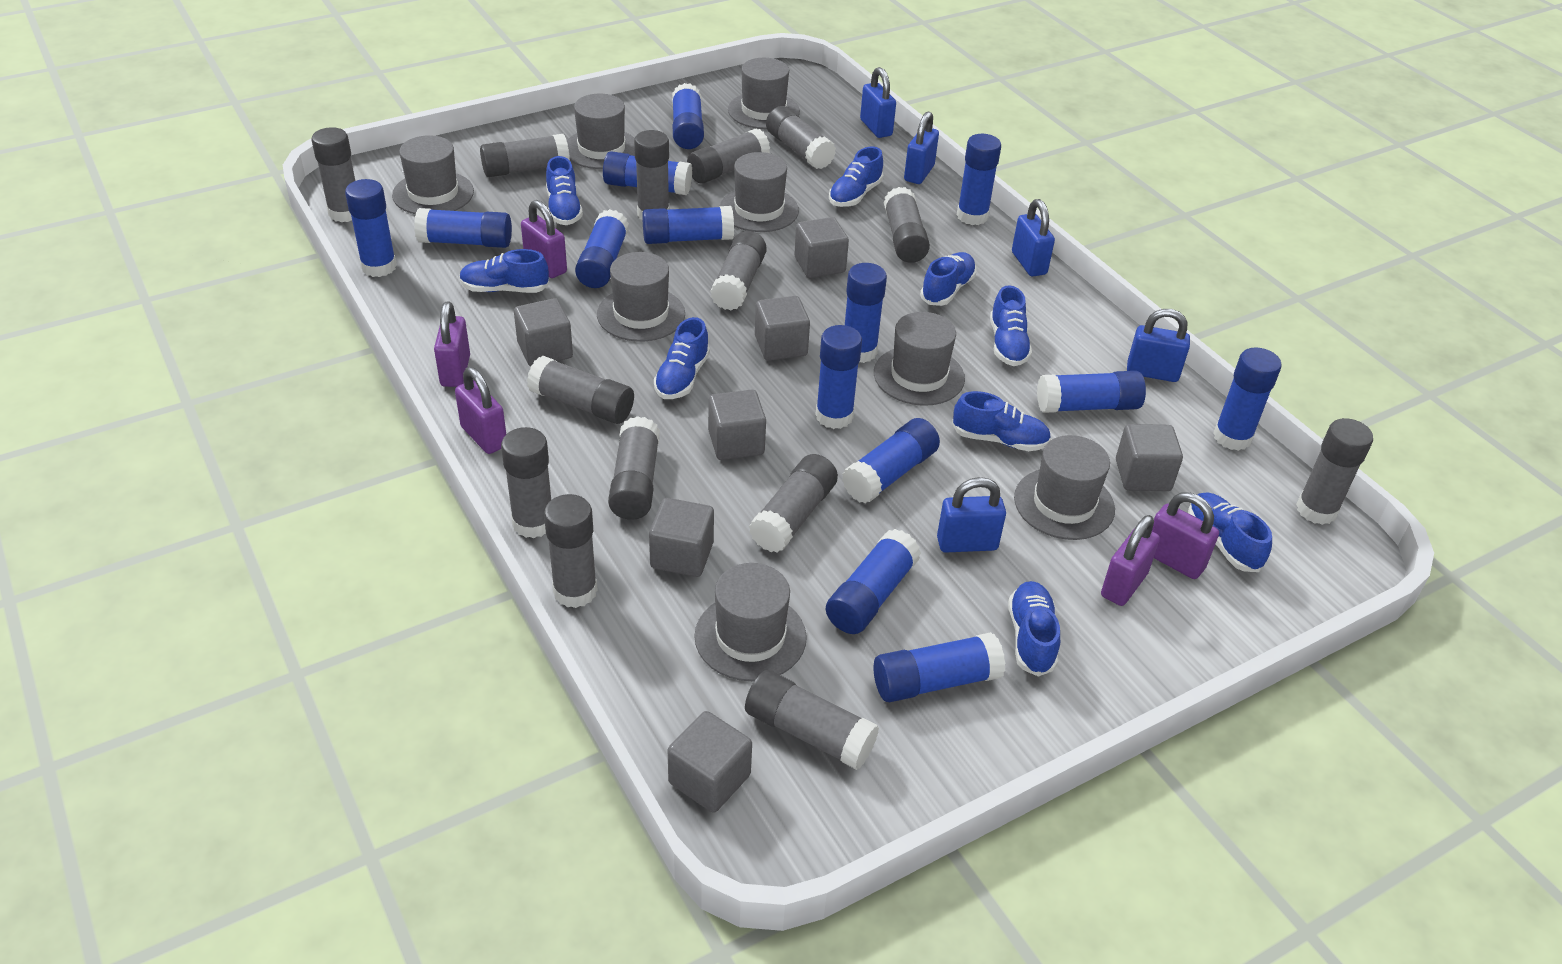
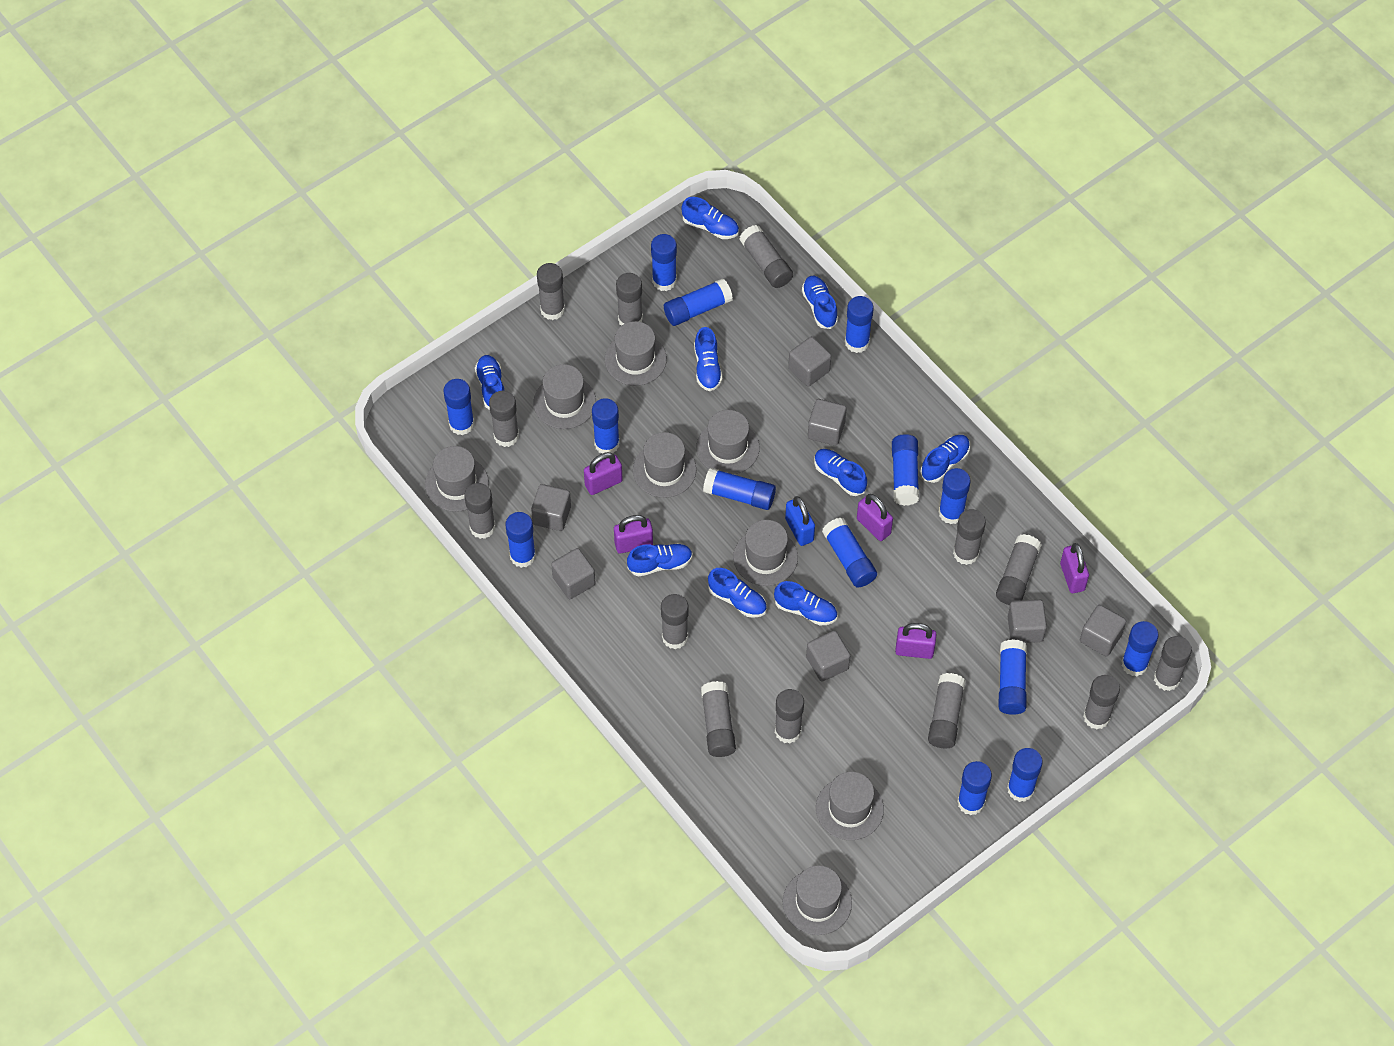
blue padlock: [860,67,896,138] [904,112,939,184] [937,477,1006,553] [1012,199,1055,276] [1127,309,1190,382] = 5 -> [785,496,815,546] = 1
grey glue stick: [312,127,355,222] [480,134,570,177] [501,427,551,538] [527,356,634,424] [544,494,598,608] [608,416,660,520] [634,130,670,220] [687,128,770,183] [710,231,767,310] [745,670,879,770] [749,454,838,553] [766,106,836,169] [884,187,930,263] [1296,418,1373,525] = 14 -> [464,483,495,539] [489,391,519,447] [537,263,565,320] [616,273,643,325] [661,594,688,649] [701,681,736,757] [739,225,793,288] [775,689,804,744] [928,673,966,748] [953,509,986,565] [996,534,1041,605] [1083,675,1120,729] [1154,636,1192,691] = 13

